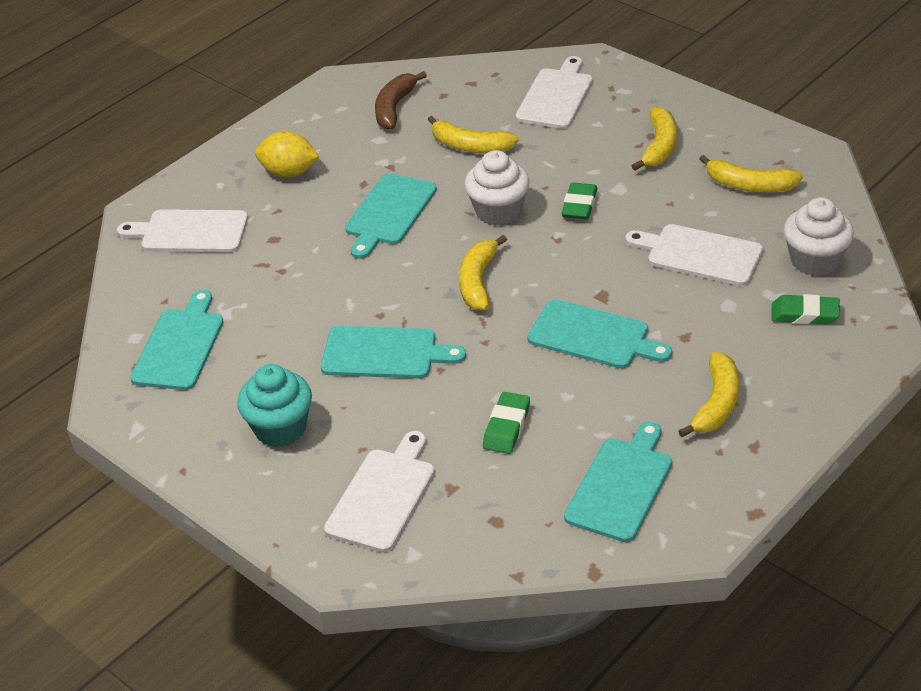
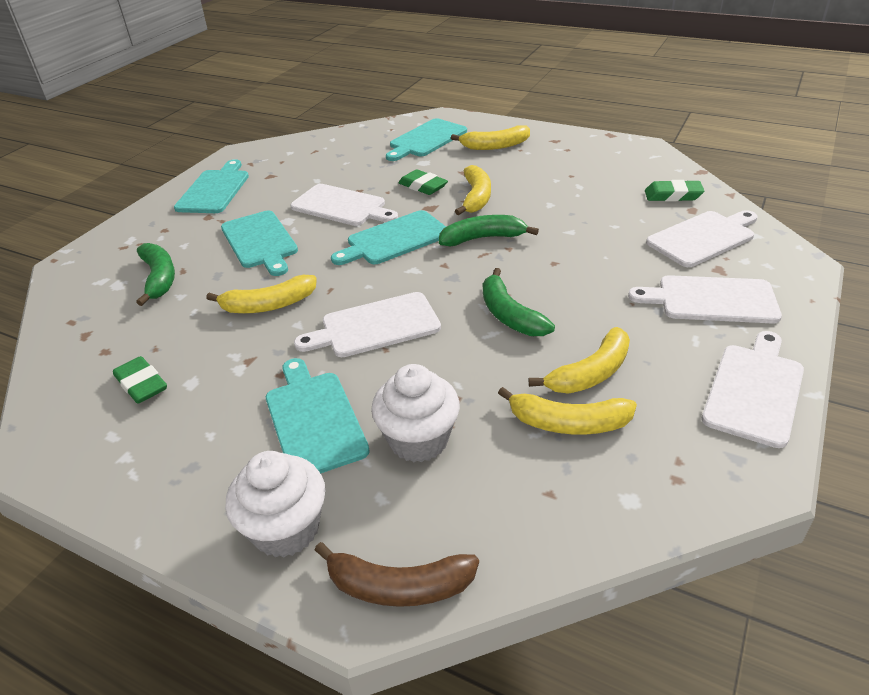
green banana: none = 0 -> [136,243,175,306] [439,215,539,246] [483,268,555,336] = 3
turquoise cupcake: [237,364,312,447] = 1 -> none = 0
white cutting board: [117,209,248,252] [324,431,435,552] [515,56,593,129] [625,224,763,286] = 4 -> [290,184,398,226] [294,292,441,357] [628,275,782,324] [646,210,758,267] [702,331,804,448] = 5
yellow lemon: [255,131,319,178] = 1 -> none = 0

